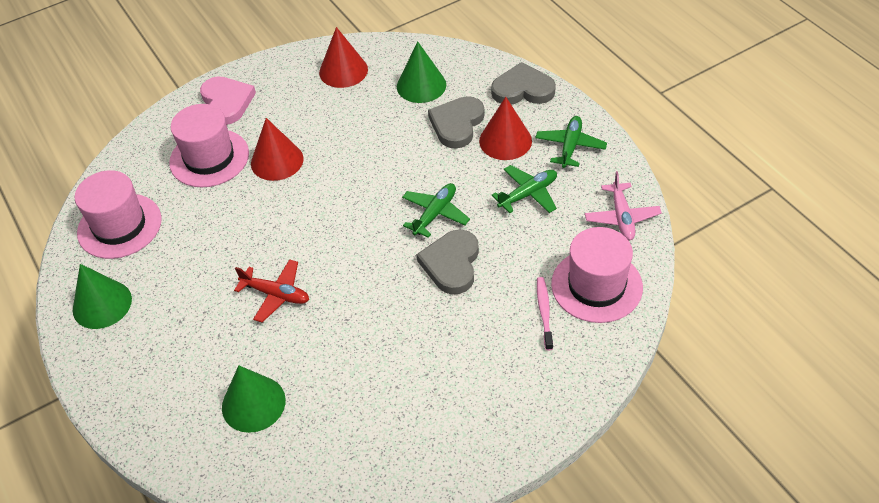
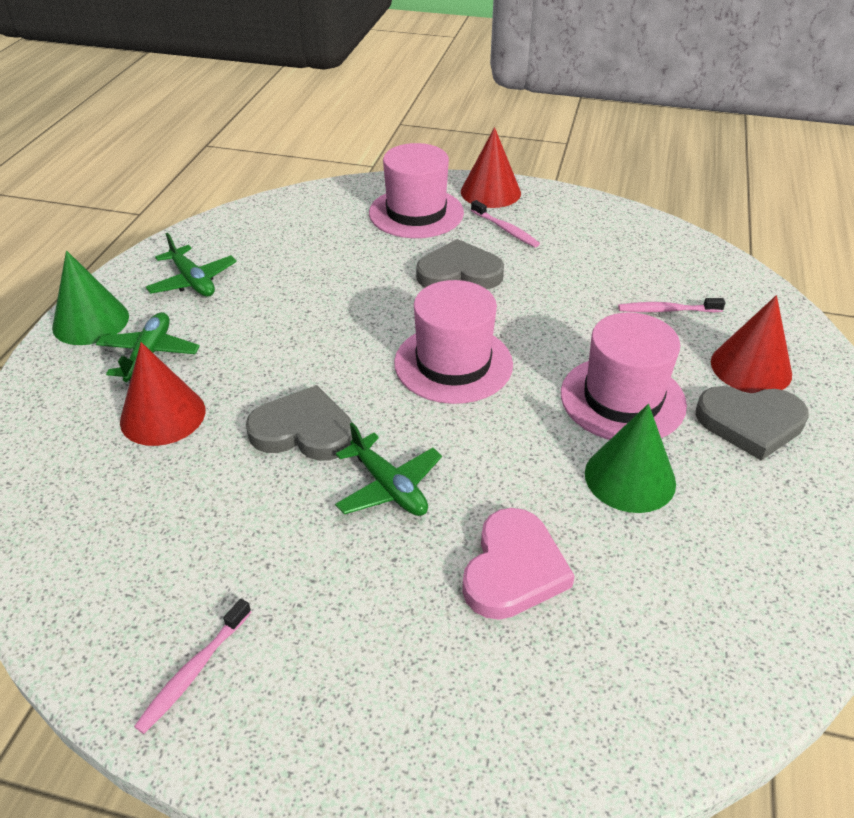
green cone: [73,264,132,329] [222,365,286,433] [397,41,446,103] = 3 -> [52,250,129,345] [585,404,676,513] = 2
pink plane: [585,171,662,240] = 1 -> none = 0
pink toothbrush: [537,277,553,351] = 1 -> [134,599,251,734] [471,200,540,247] [618,298,725,312] = 3
red plane: [234,259,309,322] = 1 -> none = 0

